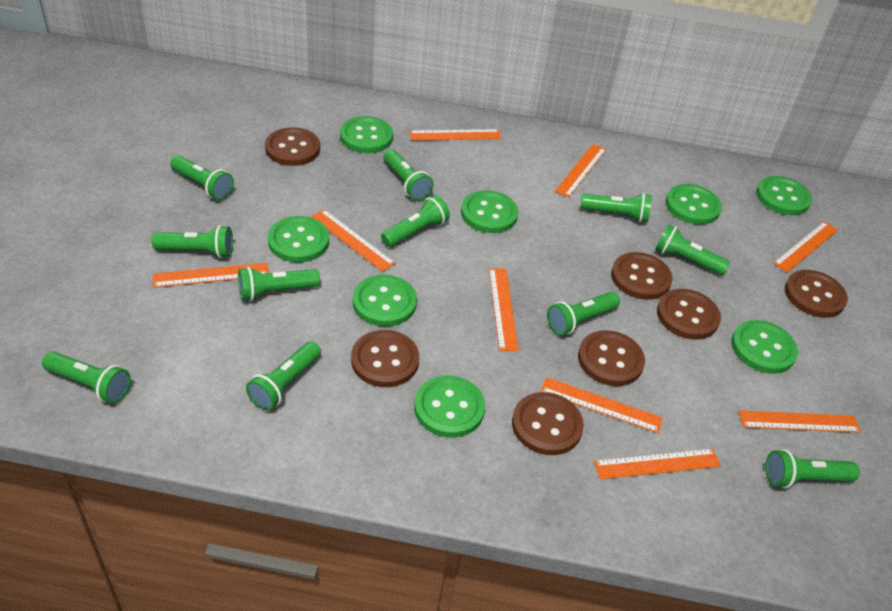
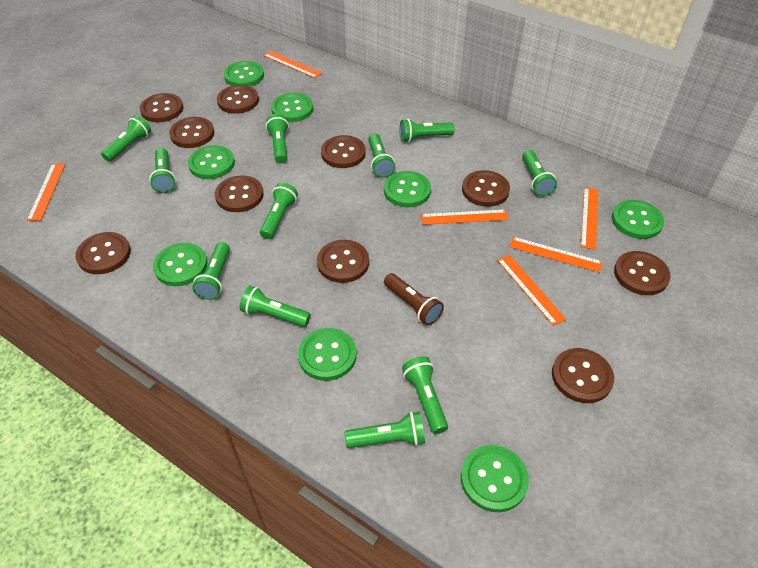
brown button: [265,127,320,166] [351,330,419,387] [512,392,584,455] [578,330,645,386] [611,252,673,300] [657,289,721,340] [785,270,848,318] = 7 -> [75,232,131,274] [140,93,183,122] [169,117,214,148] [215,176,264,212] [217,85,259,114] [317,240,369,283] [321,135,366,168] [462,170,510,207] [552,348,614,403] [614,251,671,295] = 10
brown flashlight: none = 0 -> [384,273,444,325] = 1
orange ruler: [153,263,269,288] [311,209,396,272] [409,129,502,141] [489,268,518,351] [541,377,663,433] [555,144,606,197] [594,449,721,480] [738,410,861,433] [773,221,838,273] = 9 -> [27,163,66,221] [263,51,322,78] [421,209,509,225] [497,255,566,326] [509,237,603,273] [581,187,598,250] = 6

